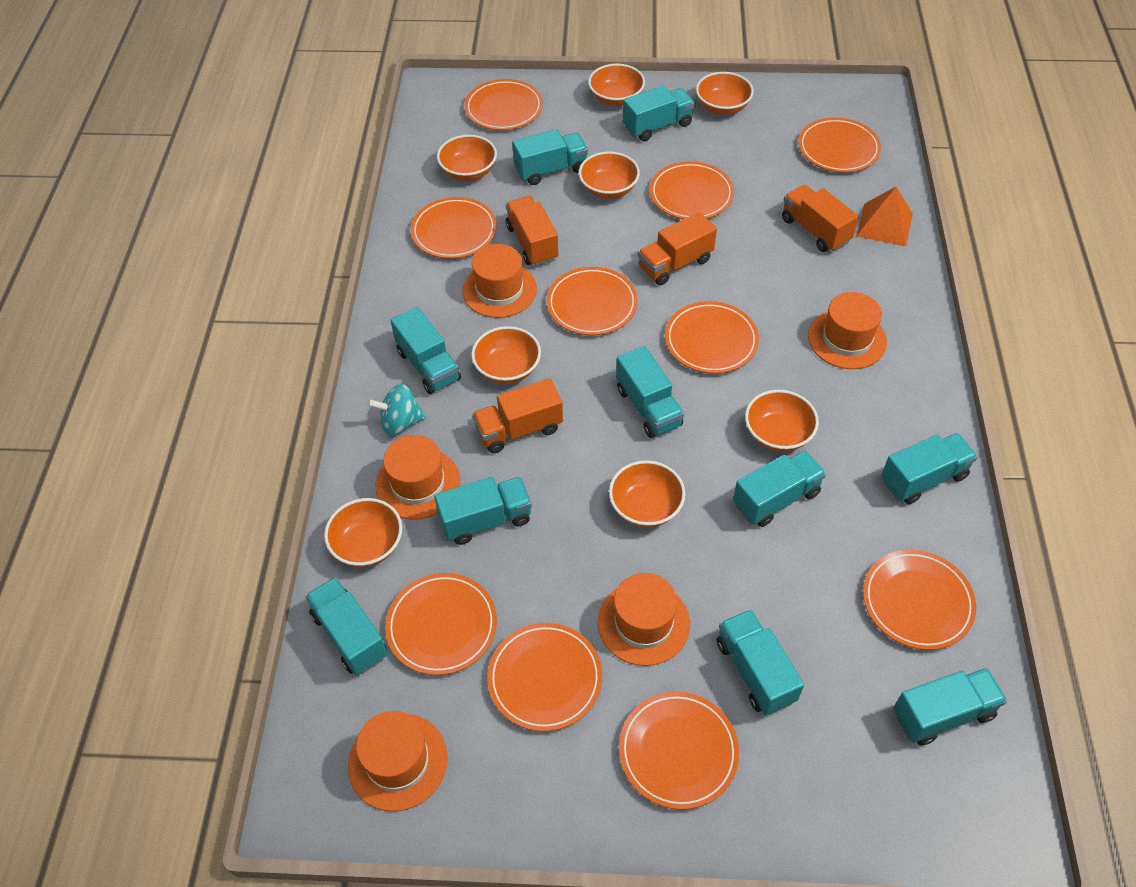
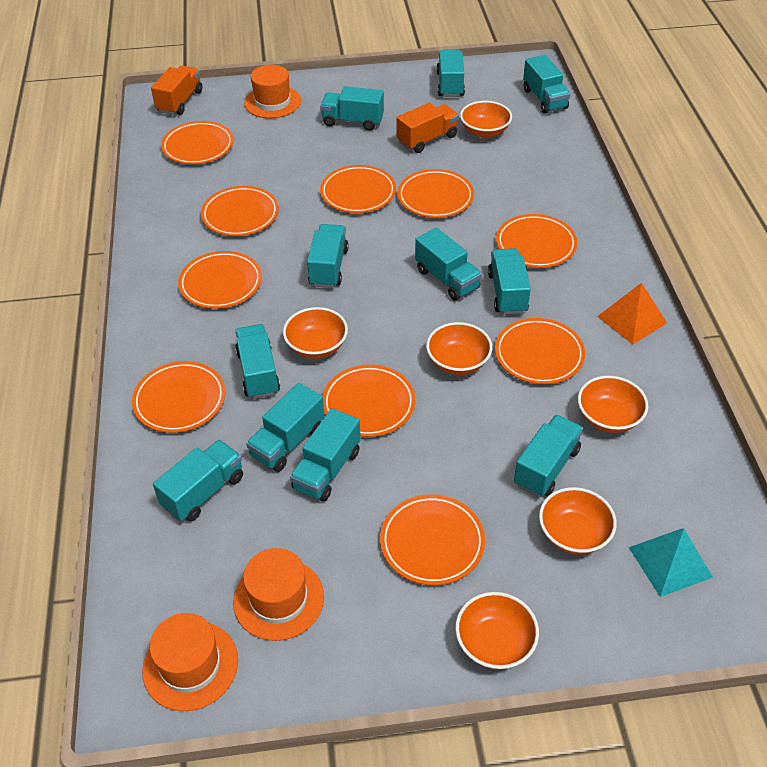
orange bowl: [324,498,402,567] [437,135,497,181] [471,326,541,384] [578,152,640,199] [588,64,645,106] [609,460,685,527] [696,72,754,115] [745,390,819,452] = 8 -> [283,307,348,359] [426,322,492,375] [455,592,539,670] [460,101,512,138] [539,487,617,555] [578,376,648,433] = 6
orange hat: [348,711,448,812] [375,435,460,520] [462,244,537,318] [598,573,690,666] [808,292,887,369] = 5 -> [142,613,238,711] [233,548,324,641] [244,65,301,118] = 3
orange truck: [472,378,563,453] [506,196,559,266] [638,212,717,285] [782,185,859,252] = 4 -> [151,65,202,115] [397,103,459,153] = 2
turquoise pyramid: none = 0 -> [629,528,713,597] = 1
turquoise spinning top: [367,384,426,436] = 1 -> none = 0
turquoise truck: [305,577,388,675] [390,307,461,394] [434,477,532,545] [512,129,588,185] [616,346,684,438] [623,85,695,141] [717,609,804,715] [733,451,826,527] [881,433,978,504] [893,668,1007,746] = 10 -> [153,440,243,522] [235,324,280,399] [246,383,325,472] [290,408,361,502] [307,224,349,288] [320,86,384,131] [415,228,482,301] [436,49,465,97] [488,248,531,315] [514,415,583,497] [523,55,570,114] = 11

